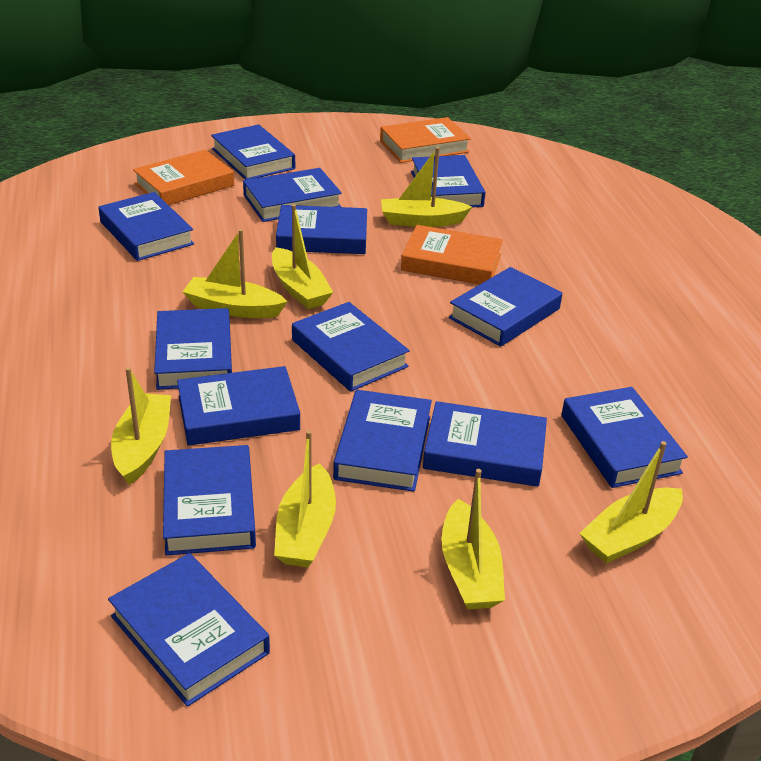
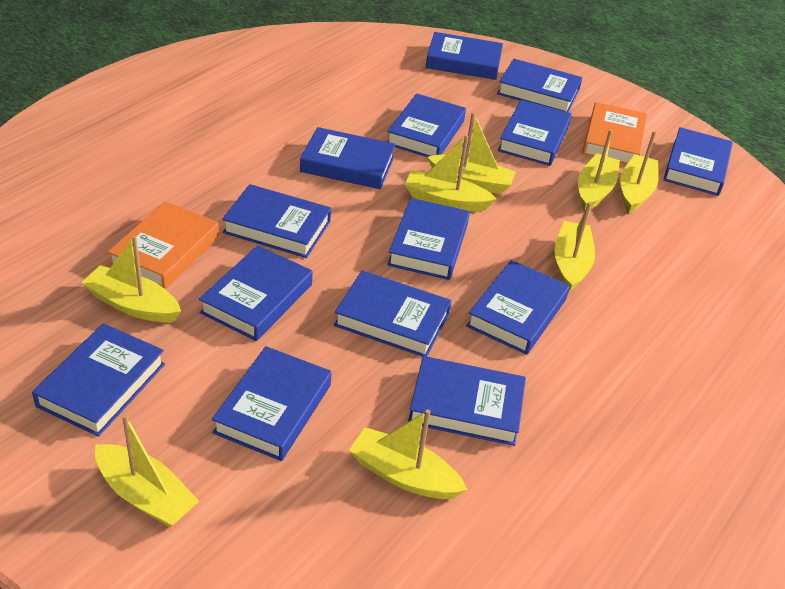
orange book: [133,150,234,205] [380,117,471,163] [401,225,503,284] = 3 -> [108,201,219,289] [582,102,647,165] = 2
yellow boat: [111,367,171,485] [183,229,288,318] [272,204,333,309] [274,430,336,567] [381,147,472,227] [441,469,505,609] [579,441,683,563] = 7 -> [81,236,181,323] [95,414,199,527] [349,410,468,499] [404,135,497,212] [428,112,516,194] [555,202,595,292] [578,129,620,212] [620,131,659,213] = 8

